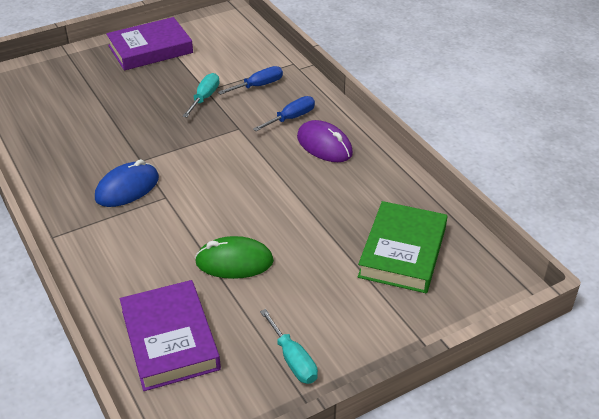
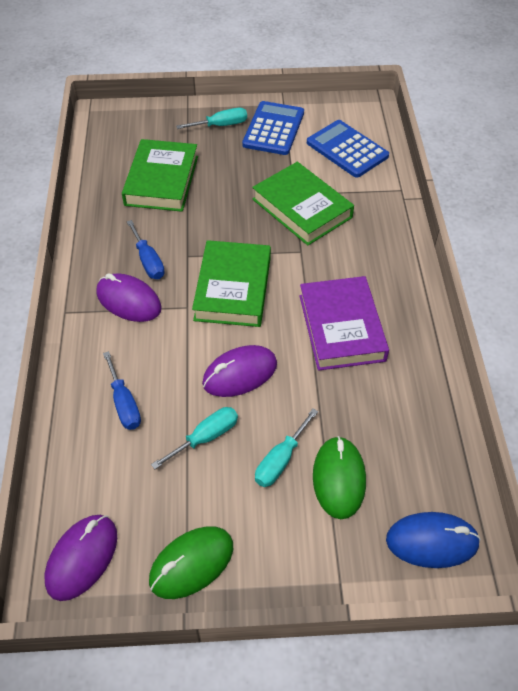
blue calculator: none = 0 -> [242,101,304,155] [307,120,389,178] = 2
green book: [357,201,447,293] = 1 -> [122,139,198,212] [192,240,271,327] [252,162,354,246] = 3
green mouse: [195,236,274,279] = 1 -> [149,526,233,599] [313,436,366,519] = 2
purple book: [106,17,193,71] [120,280,221,391] = 2 -> [300,276,389,371] = 1
purple mouse: [297,120,353,162] = 1 -> [45,515,117,601] [96,273,162,322] [202,345,277,397] = 3
turquoise screwdriver: [183,73,220,117] [260,309,318,384] = 2 -> [151,407,238,469] [176,108,247,129] [255,409,318,487] = 3

